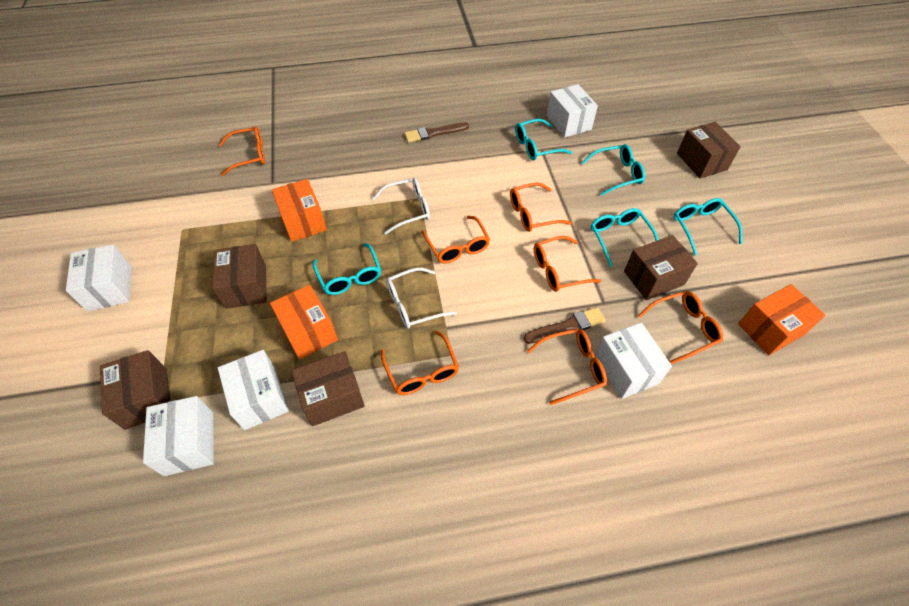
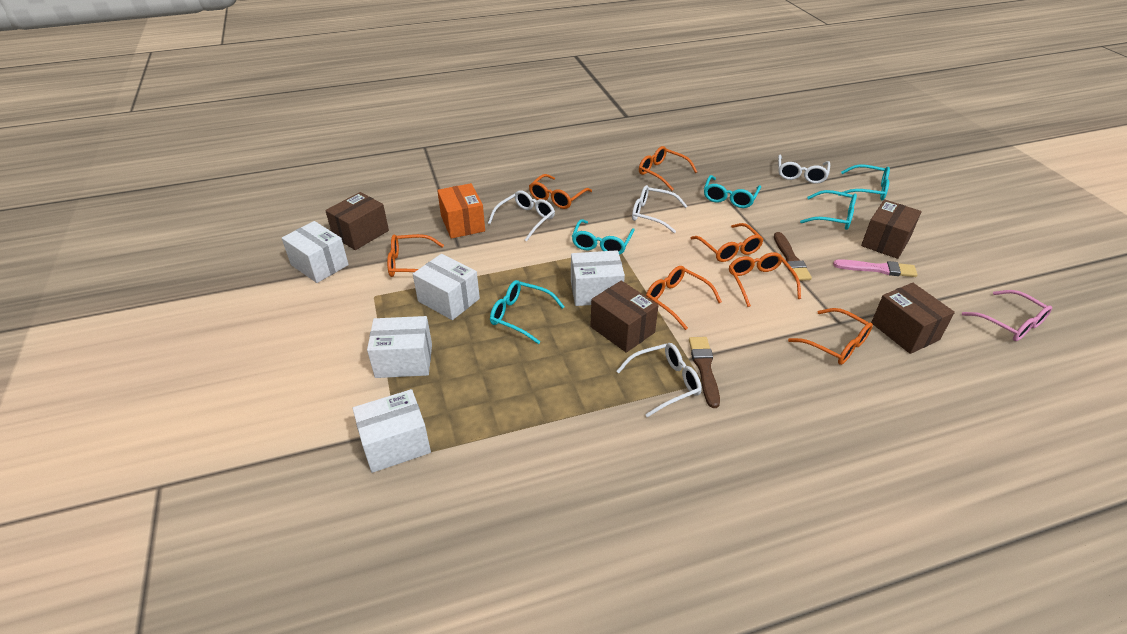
brown box: [100,350,171,430] [212,244,266,309] [292,351,365,426] [624,235,698,300] [677,122,741,178] = 5 -> [325,192,389,250] [590,281,659,353] [861,199,922,259] [871,283,955,354] = 4
orange box: [270,285,338,360] [272,179,327,242] [738,284,825,355] = 3 -> [437,183,485,239] = 1
pink brush: none = 0 -> [833,259,917,277] = 1
pink glasses: none = 0 -> [962,290,1052,341] = 1
white glasses: [372,178,430,234] [386,268,457,329] = 2 -> [488,190,555,242] [617,343,702,417] [632,185,687,233] [778,154,830,184] = 4

